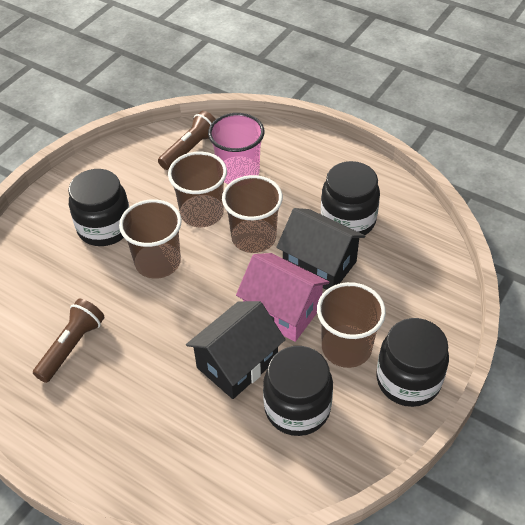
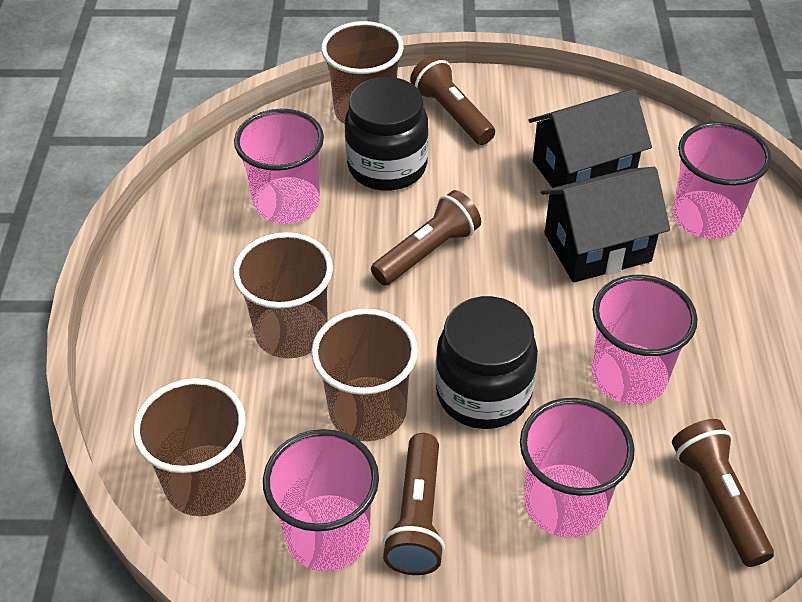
black jar: [68,169,129,246] [263,346,333,436] [321,161,380,235] [376,318,449,407] = 4 -> [345,77,429,191] [435,296,538,429] = 2
brown flashlight: [33,299,105,383] [158,111,216,170] = 2 -> [371,190,481,286] [382,433,445,575] [410,55,495,145] [672,419,774,567] = 4
pink cup: [208,113,264,184] = 1 -> [234,109,324,224] [263,429,379,572] [520,398,635,538] [592,275,698,405] [673,122,771,239] = 5
pink house: [236,253,329,342] = 1 -> none = 0

